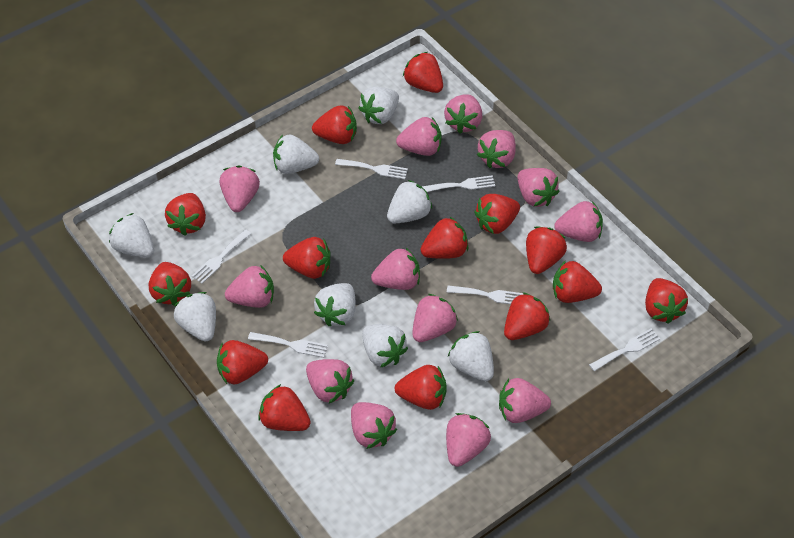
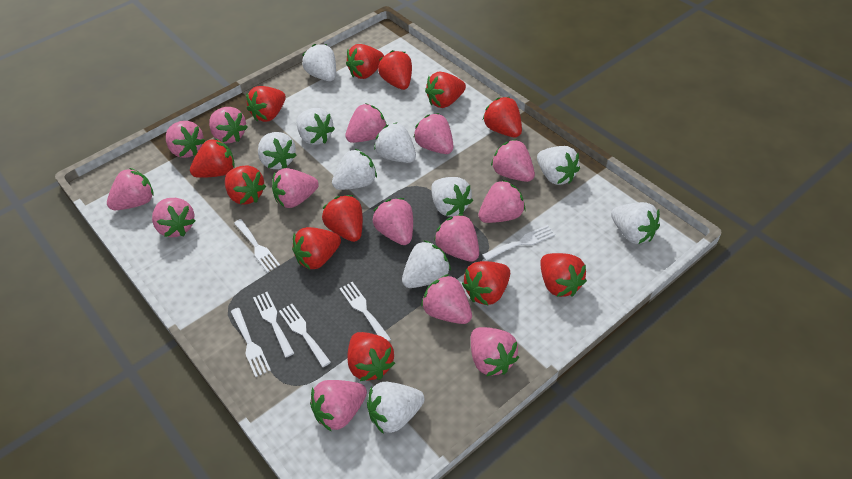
pink strawberry: [220,165,260,212] [225,265,274,308] [306,359,354,403] [351,402,397,449] [371,248,420,290] [396,117,442,156] [412,294,458,342] [444,94,482,134] [446,413,491,467] [477,130,516,168] [499,378,551,423] [517,168,559,207] [554,201,603,242] = 13 -> [107,168,154,210] [152,198,195,237] [166,121,205,158] [209,107,248,143] [272,168,319,208] [310,380,367,432] [345,103,387,143] [373,198,413,245] [413,113,454,154] [421,274,472,324] [434,214,479,262] [471,327,519,376] [478,180,525,223] [491,139,535,182] = 14
red strawberry: [149,262,191,306] [165,193,206,236] [217,340,268,384] [258,384,311,431] [283,237,331,279] [312,105,357,144] [395,365,447,410] [403,52,443,93] [421,217,468,259] [474,194,520,234] [504,292,550,340] [526,227,567,274] [553,260,602,303] [645,278,688,324] = 14 -> [190,138,235,178] [225,165,266,205] [246,86,286,122] [292,227,341,269] [322,195,363,242] [346,44,384,79] [347,332,395,381] [378,50,412,90] [425,72,466,108] [462,261,510,305] [483,97,522,137] [540,253,587,297] = 12
white strawberry: [109,213,154,258] [174,292,216,342] [273,135,319,174] [314,283,356,326] [358,87,399,124] [362,324,408,368] [387,180,432,223] [448,331,494,381] = 8 -> [258,132,297,169] [297,108,335,145] [302,44,336,81] [332,149,377,190] [367,382,425,434] [374,122,416,163] [402,240,451,288] [431,177,473,217] [537,146,580,185] [611,202,660,244] = 10

